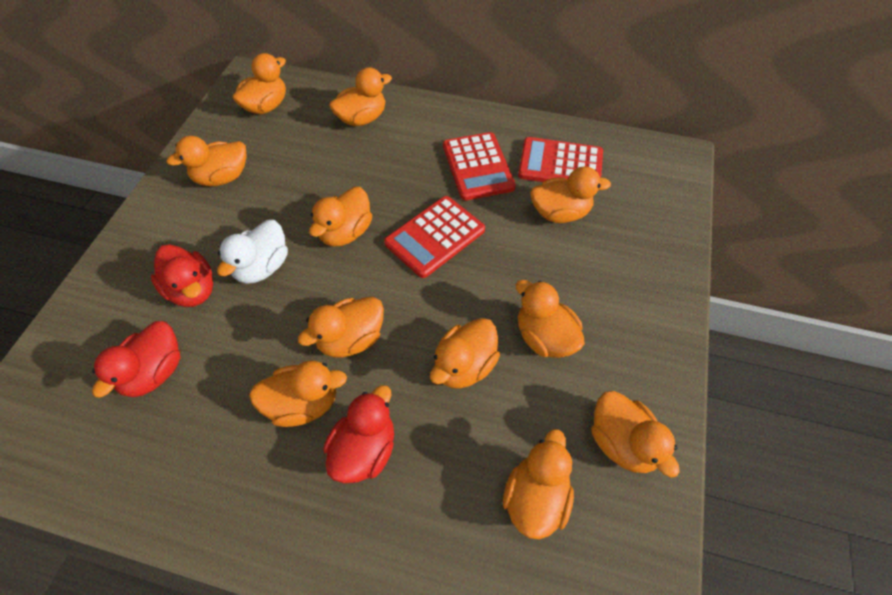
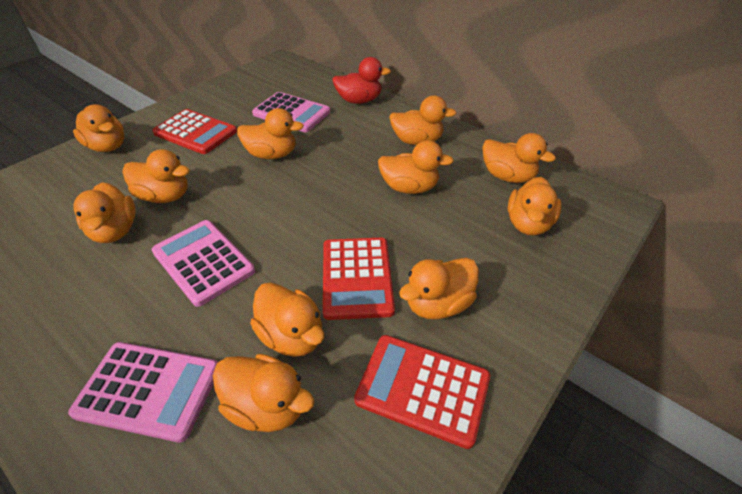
pink calculator: none = 0 -> [68,342,218,443] [152,220,255,307] [252,92,330,132] = 3
red duck: [92,321,181,397] [151,244,213,307] [323,385,394,483] = 3 -> [332,57,391,104] = 1
white duck: [217,220,288,284] = 1 -> none = 0

